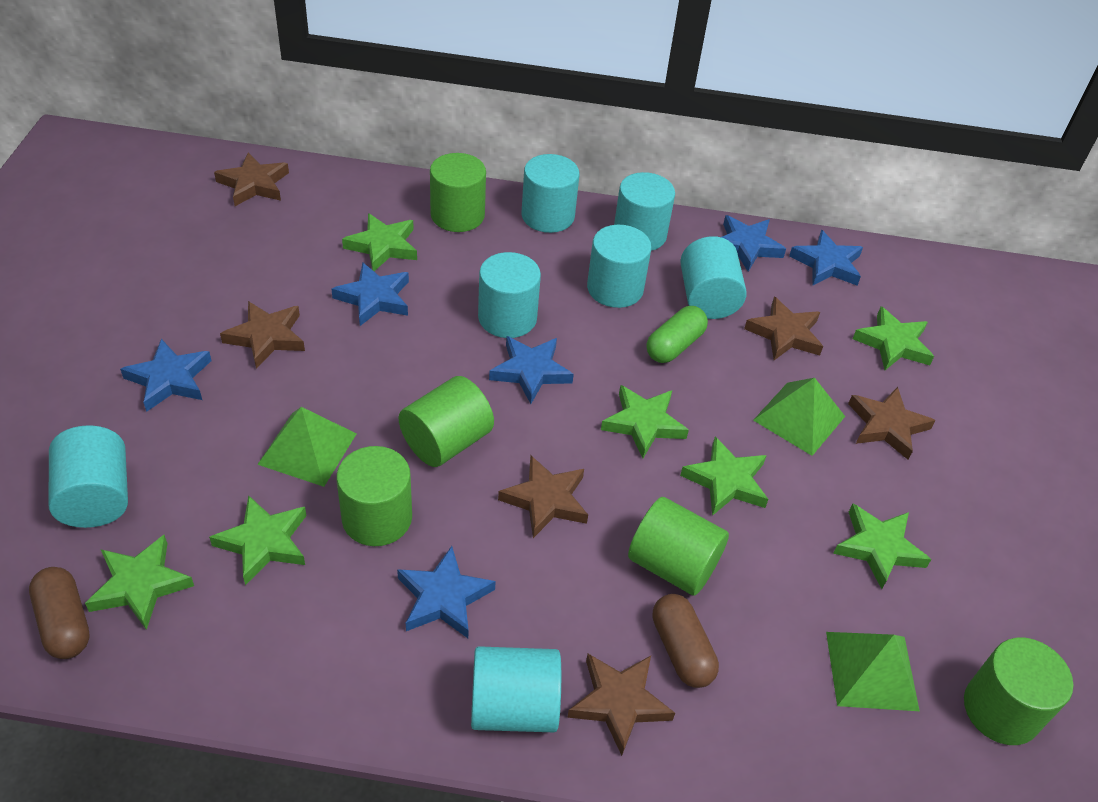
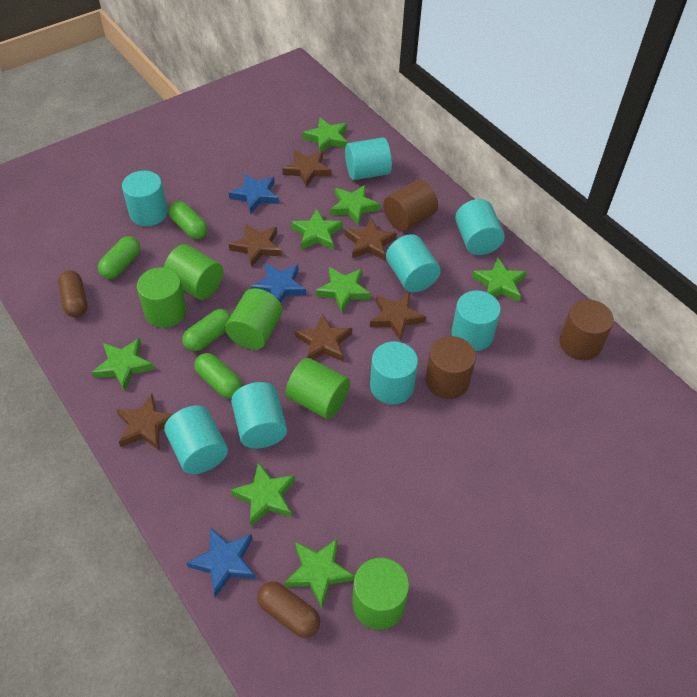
blue star: [120,339,212,412] [331,262,409,326] [397,546,496,638] [489,336,574,404] [721,215,786,272] [789,230,863,285] = 6 -> [187,528,256,597] [229,174,279,214] [251,263,306,303] = 3
brown cylinder: none = 0 -> [383,180,438,231] [426,336,476,399] [559,299,614,360] = 3
green capsule: [646,306,708,363] = 1 -> [98,236,140,279] [169,201,208,239] [182,309,231,351] [194,353,242,399] = 4
green pyramid: [257,407,357,487] [753,378,845,456] [826,632,920,711] = 3 -> none = 0
green star: [85,535,194,630] [209,495,307,585] [342,213,417,271] [601,385,689,458] [680,437,768,516] [833,504,932,589] [853,306,934,370] = 7 -> [92,338,154,391] [230,462,295,526] [284,538,355,608] [291,209,343,250] [302,118,348,151] [315,267,371,313] [330,185,380,226] [472,258,527,302] = 8
turquoise cylinder: [48,425,128,528] [471,646,561,732] [478,252,541,338] [521,154,579,233] [587,225,652,308] [614,172,675,251] [680,236,747,319] = 7 -> [122,171,168,226] [164,405,228,474] [231,382,287,449] [345,137,392,180] [370,341,418,405] [386,234,441,292] [451,290,501,351] [455,199,505,255] = 8

